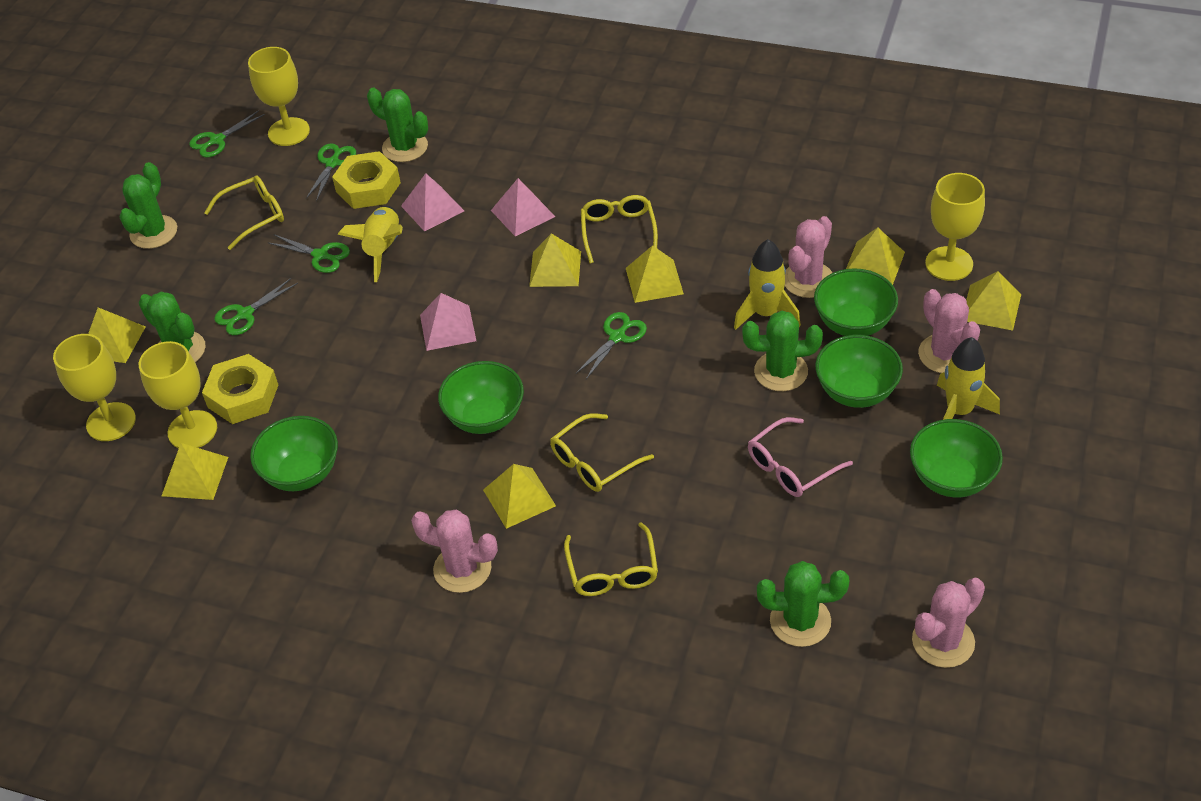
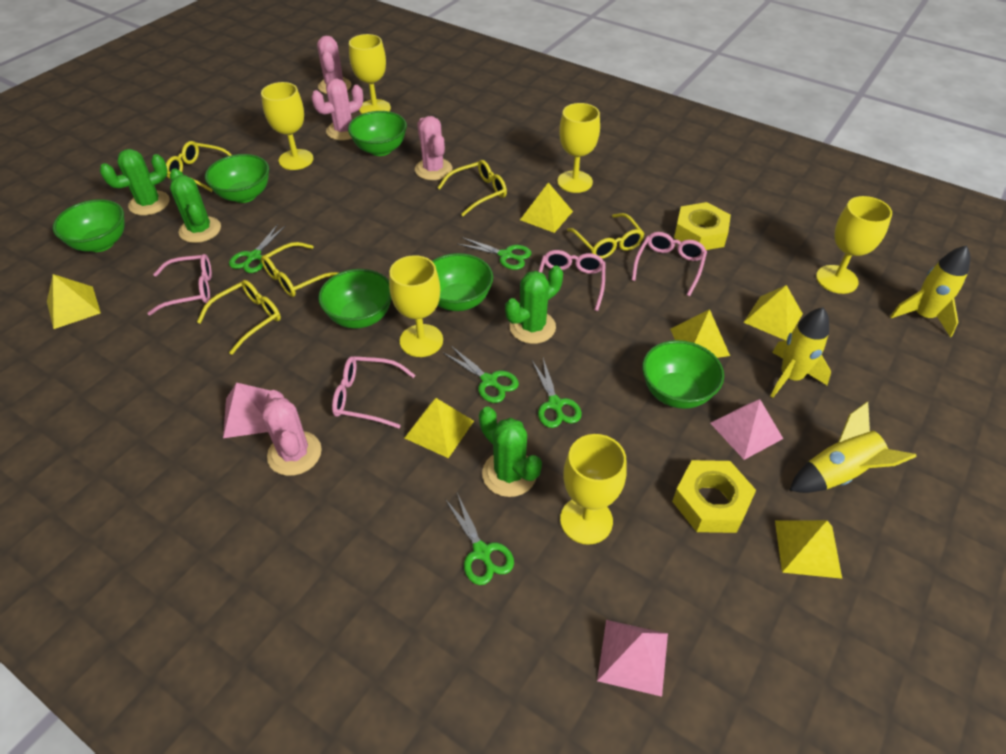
green bowl: [250,416,338,491] [438,361,524,434] [814,268,898,336] [815,335,903,408] [910,419,1003,497] = 5 -> [53,199,125,252] [205,154,269,203] [318,269,391,329] [348,111,407,156] [432,253,493,311] [642,340,724,409] = 6
green cactus: [119,162,177,249] [139,292,206,362] [367,88,428,162] [742,311,823,391] [757,561,849,647] = 5 -> [100,149,170,215] [170,168,221,243] [479,407,542,497] [505,266,563,344] = 4
pink glasses: [748,417,853,497] = 1 -> [147,254,212,315] [332,356,415,429] [538,250,605,311] [632,232,707,296] = 4
yellow glasses: [204,175,284,250] [550,413,654,492] [564,522,658,596] [581,195,658,264] = 4 -> [166,141,232,192] [197,280,281,355] [261,242,340,297] [437,160,507,216] [567,213,644,259] = 5
yellow goblet: [53,334,136,441] [139,341,217,448] [248,47,310,146] [925,173,985,281] = 4 -> [261,82,313,170] [349,34,391,114] [389,255,443,357] [557,103,600,193] [560,434,627,545] [816,196,892,294] = 6
yellow pyramid: [88,307,146,363] [162,443,228,500] [483,464,556,529] [529,233,581,287] [626,245,684,303] [846,227,905,285] [966,271,1021,331] = 7 -> [47,274,101,329] [405,398,474,458] [520,182,573,233] [670,309,730,358] [743,285,803,340] [775,520,842,579] = 6

